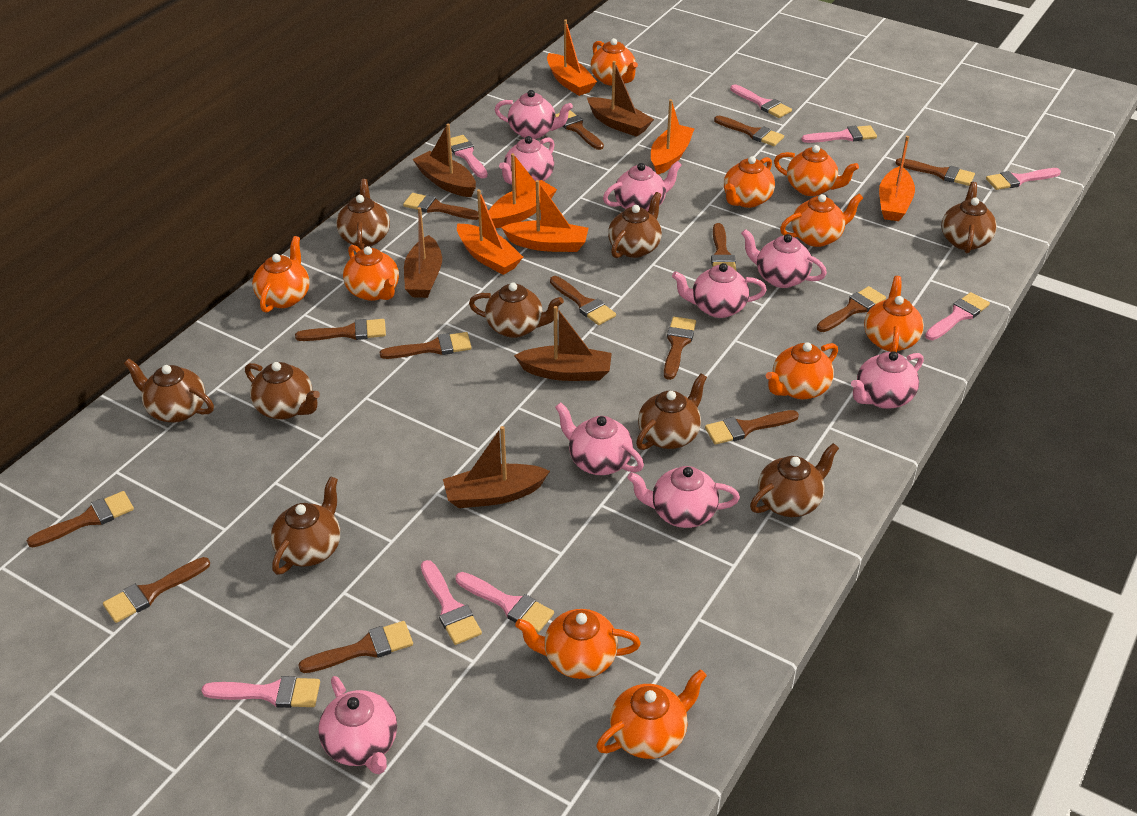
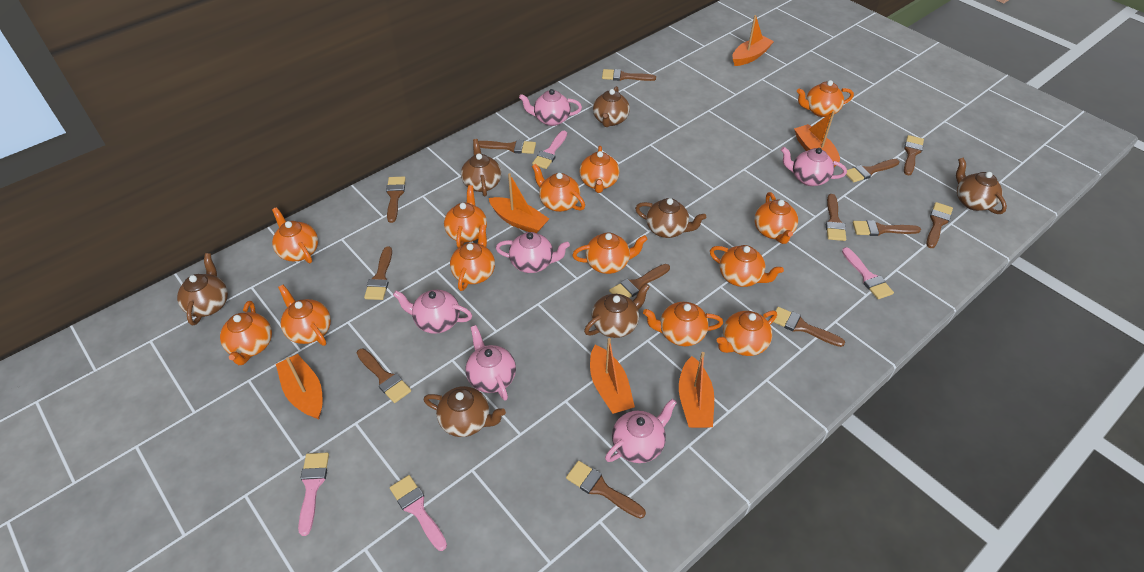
brown boat: [404,207,442,298] [413,124,476,197] [443,426,550,508] [514,306,612,381] [587,61,654,137] = 5 -> none = 0
brown brush: [27,491,134,548] [103,557,210,623] [295,319,386,341] [298,621,413,673] [379,332,472,359] [403,193,479,220] [550,276,616,325] [555,110,604,150] [664,317,696,380] [705,410,799,445] [711,223,736,270] [714,116,784,146] [817,286,886,332] [896,158,975,186] = 14 -> [357,349,411,403] [364,247,392,300] [386,177,406,223] [479,140,536,154] [566,461,646,519] [602,69,656,81] [609,264,670,298] [773,307,845,347] [826,194,846,241] [846,159,899,183] [853,220,921,236] [904,135,924,176] [926,202,953,248] = 13
brown teapot: [124,359,214,423] [245,362,320,419] [271,476,340,575] [336,179,390,250] [469,282,564,338] [608,192,662,258] [636,374,707,450] [750,443,839,517] [941,182,997,253] = 9 -> [177,253,228,325] [424,386,506,437] [461,139,501,196] [584,283,650,338] [593,86,630,127] [635,198,706,238] [956,158,1007,214] = 7
orange teapot: [252,236,310,313] [343,245,399,301] [515,609,641,679] [591,38,638,86] [596,669,707,759] [724,156,775,208] [766,342,838,399] [774,145,859,196] [780,193,863,247] [864,276,924,352] = 10 -> [220,301,272,365] [272,207,318,263] [278,285,331,346] [444,185,487,248] [450,224,495,291] [532,163,585,212] [572,233,648,274] [579,146,620,193] [643,302,723,346] [710,245,784,287] [717,310,777,356] [754,192,798,244] [797,80,854,117] = 13
pink brush: [201,676,320,708] [421,560,482,645] [451,135,488,178] [456,572,554,633] [730,84,792,118] [801,125,877,143] [925,292,990,340] [986,168,1061,190] = 8 -> [298,453,329,536] [390,475,447,551] [532,131,567,169] [842,247,894,299] = 4
pink teapot: [318,676,397,774] [495,90,573,139] [499,136,555,184] [555,403,644,475] [603,161,682,211] [628,466,740,528] [672,263,767,318] [741,229,827,288] [851,351,924,409] = 9 -> [393,290,472,334] [466,325,516,401] [496,232,570,273] [519,89,582,126] [605,399,677,463] [781,147,847,186] = 6

